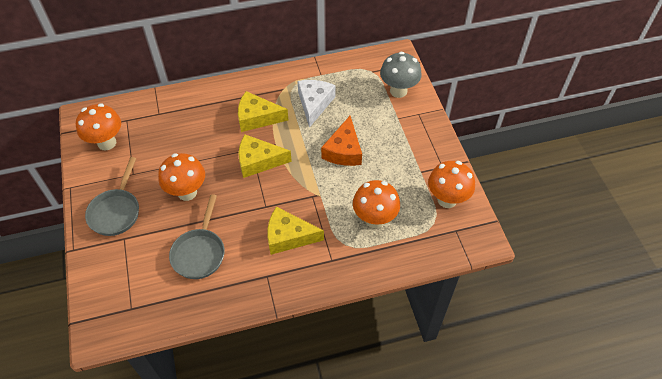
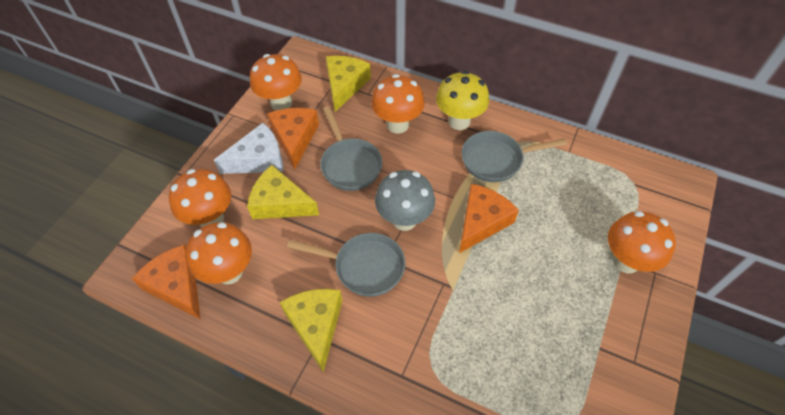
grey pan: [85,157,139,236] [169,194,225,279] = 2 -> [287,233,405,297] [320,106,383,191] [462,131,567,182] = 3
orange cheese: [321,116,362,166] = 1 -> [132,244,200,319] [267,108,319,169] [459,184,519,253] = 3
orange mushroom: [76,103,121,151] [158,153,205,201] [353,180,400,228] [428,161,475,208] = 4 -> [169,169,231,227] [186,222,252,285] [250,54,302,110] [371,74,425,134] [608,211,676,273] = 5
yellow mushroom: none = 0 -> [436,71,489,130] = 1

